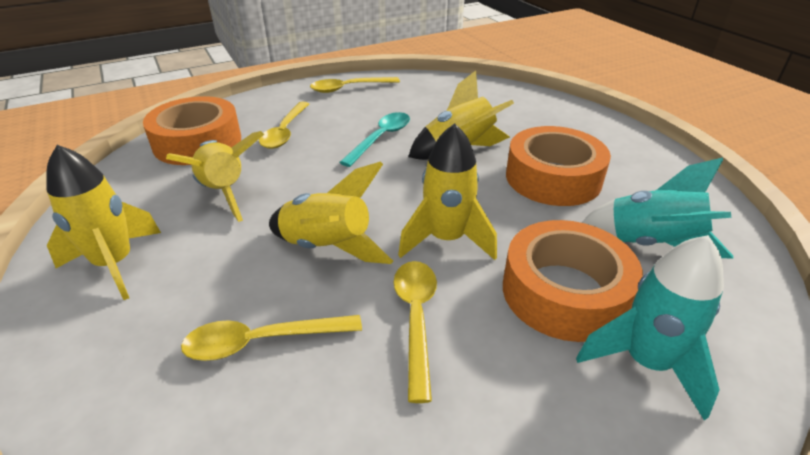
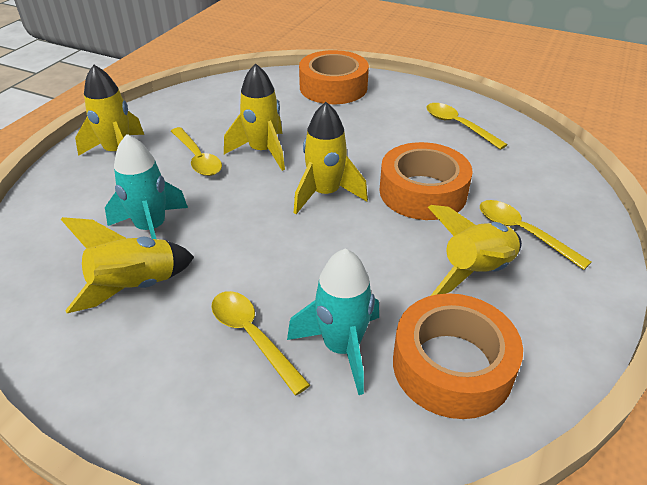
turquoise spoon: [339,112,410,167] = 1 -> none = 0

